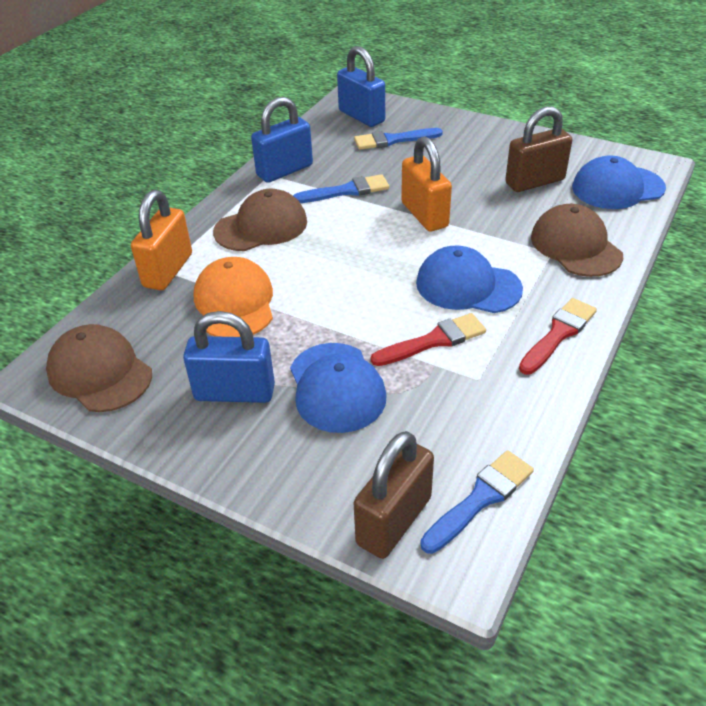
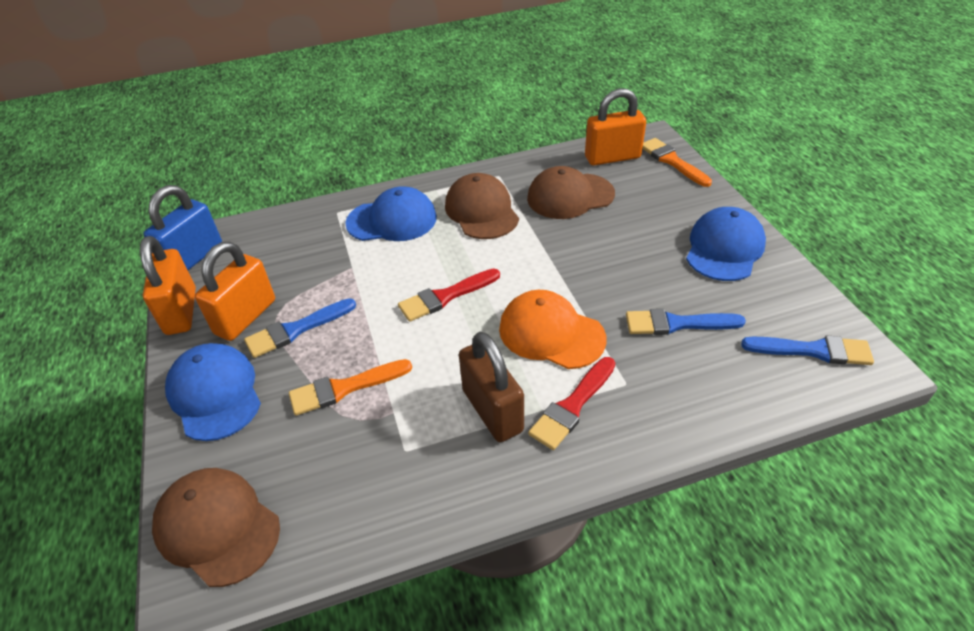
blue padlock: [183,311,275,403] [251,97,313,183] [337,46,385,127] = 3 -> [143,185,222,270] = 1
brown padlock: [354,431,434,559] [505,106,572,192] = 2 -> [459,332,524,442] = 1
orange brush: none = 0 -> [289,359,412,416] [643,138,712,187] = 2
orange padlock: [131,190,192,290] [401,136,452,232] = 2 -> [140,236,196,335] [195,242,275,341] [585,88,646,165] = 3

